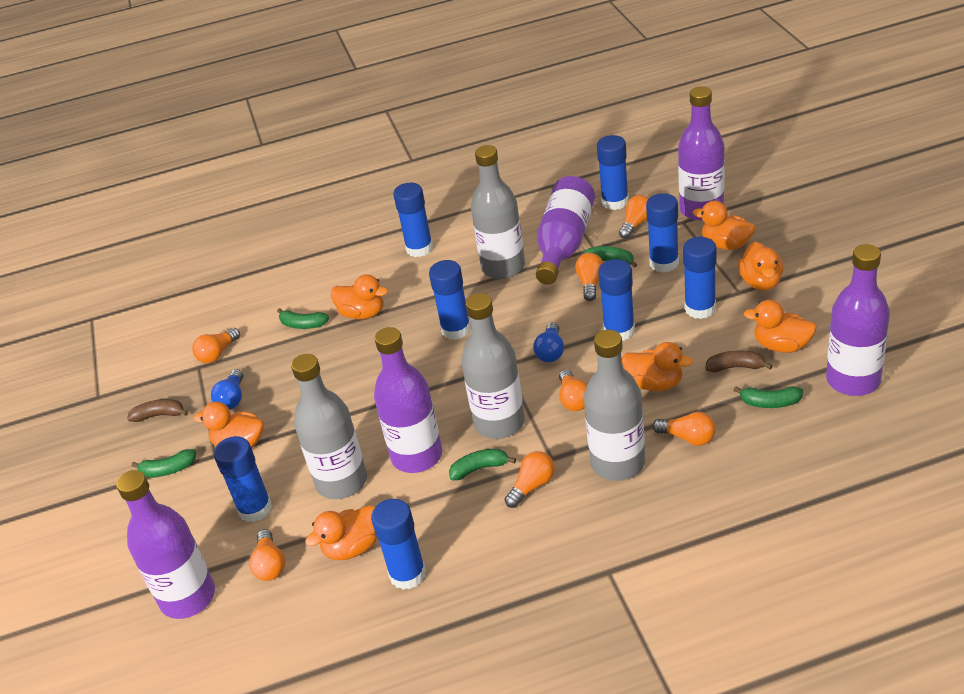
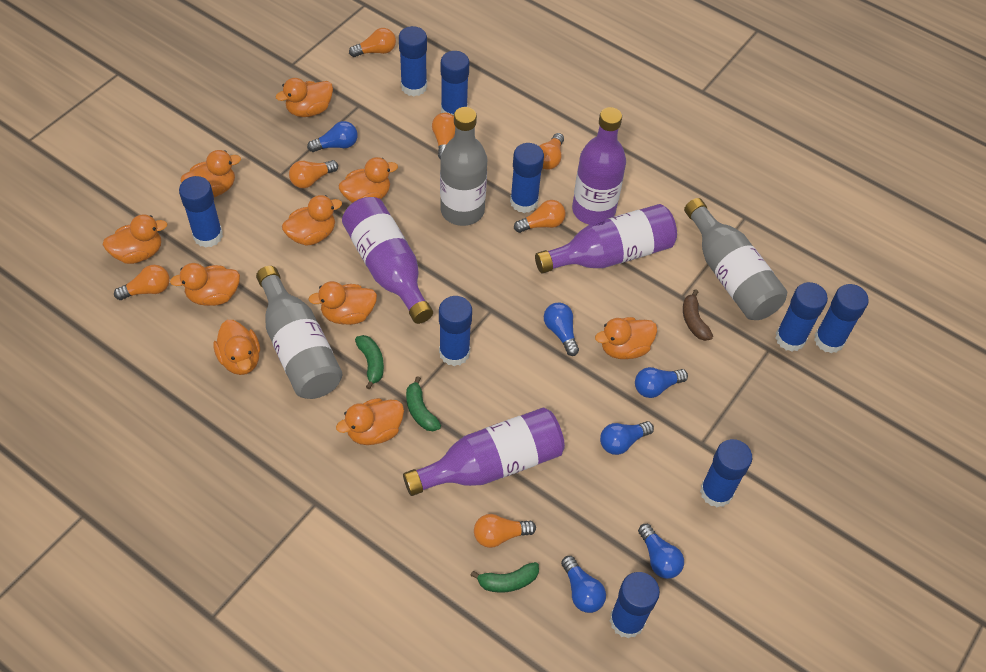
blue glue stick: [214,436,272,522] [371,499,426,590] [393,183,433,257] [429,260,471,340] [597,135,629,210] [598,259,635,341] [646,193,679,273] [683,237,717,319] = 8 -> [179,176,223,248] [399,26,427,96] [439,296,472,366] [441,51,469,116] [510,143,544,213] [610,572,660,638] [700,439,752,508] [775,282,828,352] [814,284,869,353] = 9
blue light bulb: [211,369,243,410] [533,322,564,362] = 2 -> [307,121,358,152] [544,303,579,356] [561,556,606,613] [600,421,654,455] [635,367,688,398] [638,524,684,579] = 6
brown banana: [127,399,188,422] [705,350,773,372] = 2 -> [683,289,713,341] = 1
green banana: [132,449,196,477] [277,308,329,329] [449,449,516,480] [583,246,637,268] [734,386,803,408] = 5 -> [355,335,384,389] [406,376,441,431] [470,562,539,593] = 3
grey bottle: [291,354,367,499] [461,293,525,439] [471,145,525,279] [584,330,645,481] = 4 -> [256,266,343,399] [440,107,488,226] [684,198,787,320] = 3
orange duck: [193,402,264,448] [305,505,377,560] [331,274,388,319] [622,342,693,391] [693,200,756,250] [738,242,783,291] [744,300,817,353] = 7 -> [103,214,168,264] [170,263,240,306] [181,150,241,197] [213,320,260,375] [276,78,333,117] [282,195,342,245] [308,281,377,325] [336,398,404,445] [339,157,398,203] [595,317,657,359] = 10
purple bottle: [116,470,215,619] [374,327,442,473] [536,176,595,285] [678,86,725,221] [826,244,890,396] = 5 -> [342,197,433,324] [403,407,565,496] [535,204,677,274] [572,107,626,224] = 4

